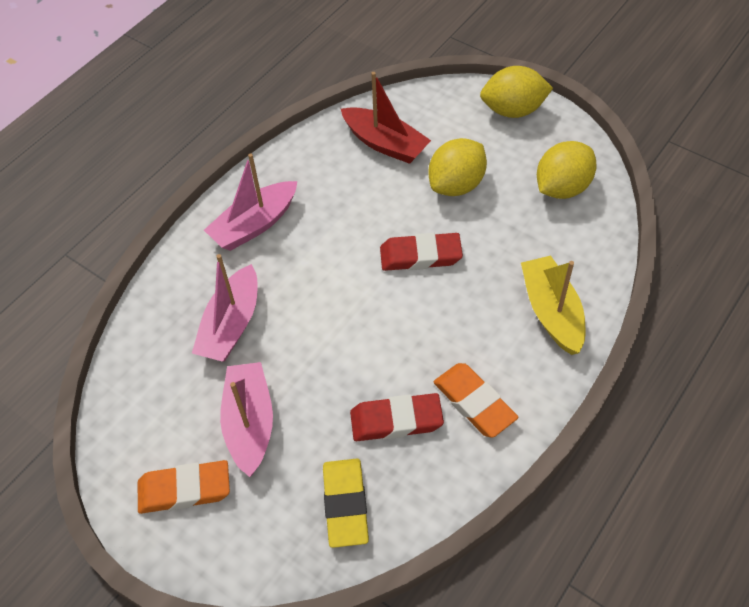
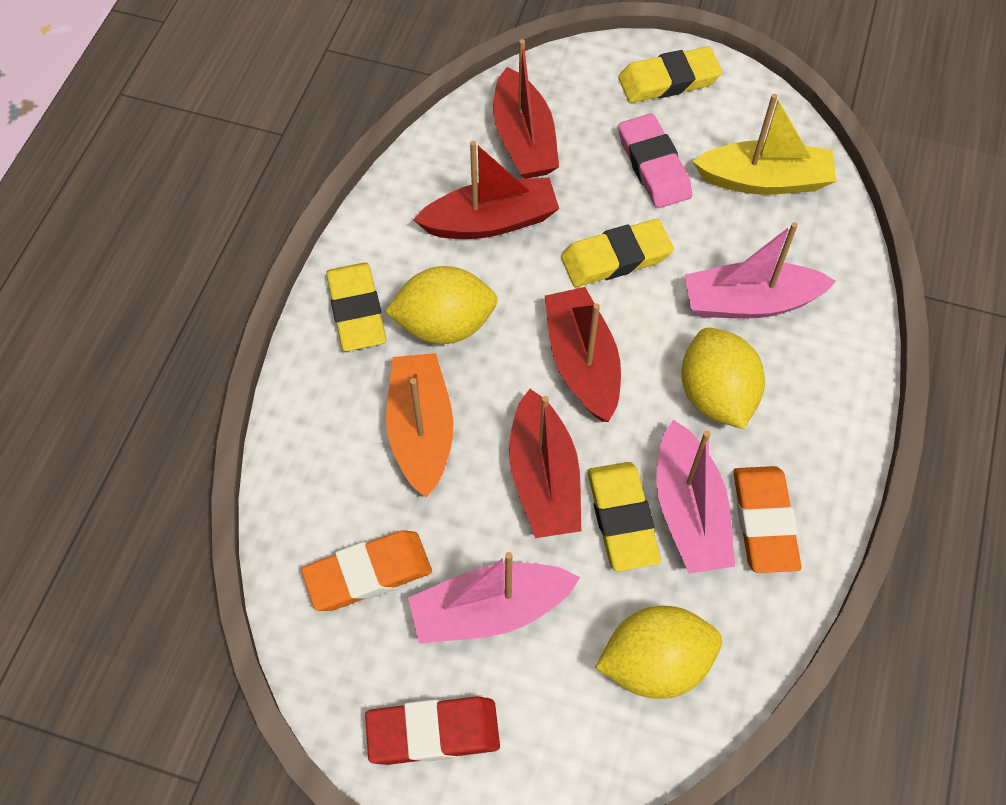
orange boat: none = 0 -> [386,353,454,498] = 1
pink eraser: none = 0 -> [618,114,692,208] = 1
red boat: [341,72,431,164] = 1 -> [414,141,559,239] [493,39,559,179] [509,389,581,538] [545,287,621,422] = 4
red eraser: [350,393,444,441] [380,233,463,271] = 2 -> [365,696,500,765] = 1
yellow eraser: [323,459,369,548] = 1 -> [326,263,386,351] [561,219,674,287] [588,462,661,571] [618,47,722,103] = 4

